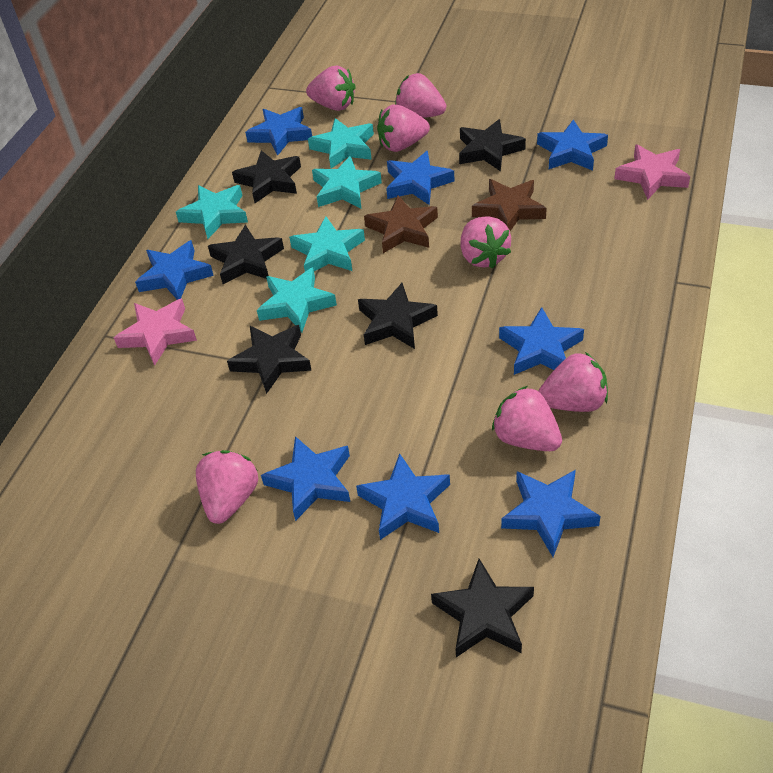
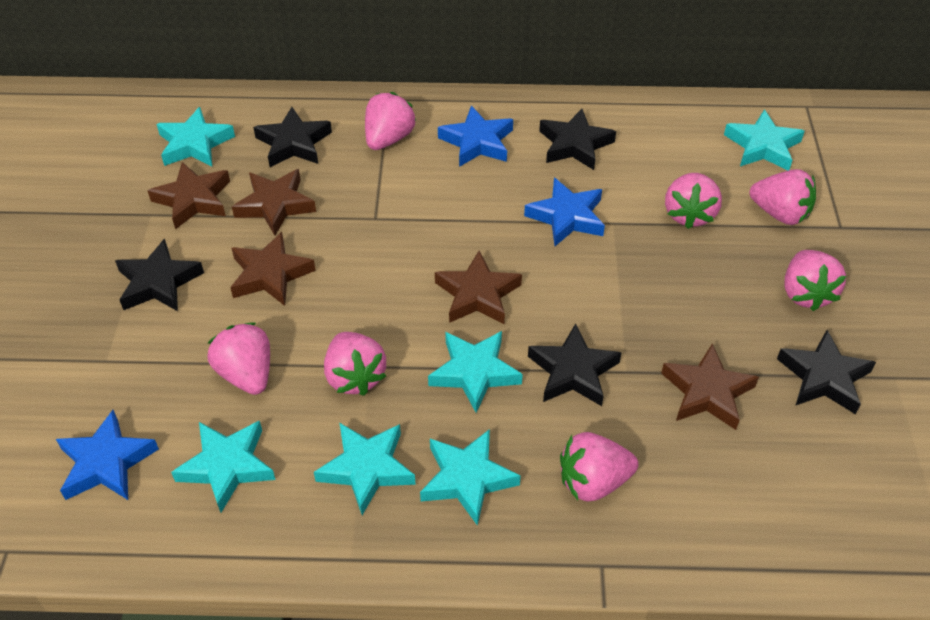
black star: [208,225,284,284] [227,325,312,394] [232,150,301,203] [358,283,438,349] [431,559,534,657] [459,119,526,171] = 6 -> [115,239,204,311] [253,107,332,167] [528,323,622,406] [539,109,616,170] [777,330,876,414] = 5
blue star: [135,240,214,300] [245,107,312,156] [261,436,350,521] [356,453,450,540] [386,151,454,205] [499,307,584,375] [501,470,601,557] [537,120,608,171] = 8 -> [56,410,159,500] [438,106,513,167] [524,178,605,246] = 3
brown star: [364,195,438,253] [472,179,547,231] = 2 -> [147,162,230,229] [230,232,316,306] [232,169,316,235] [435,251,522,324] [661,344,759,430] = 5
pink star: [114,299,197,366] [614,144,690,200] = 2 -> none = 0
turquoise star: [176,185,248,239] [257,267,337,332] [289,217,365,272] [308,118,374,169] [312,156,382,209] = 5 -> [157,107,235,167] [171,421,275,513] [314,422,416,515] [420,429,521,526] [428,331,523,413] [724,110,805,170] = 6

